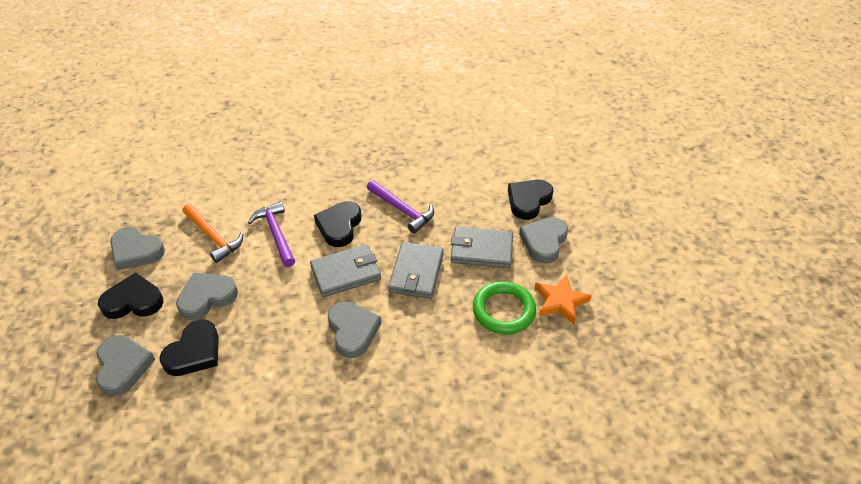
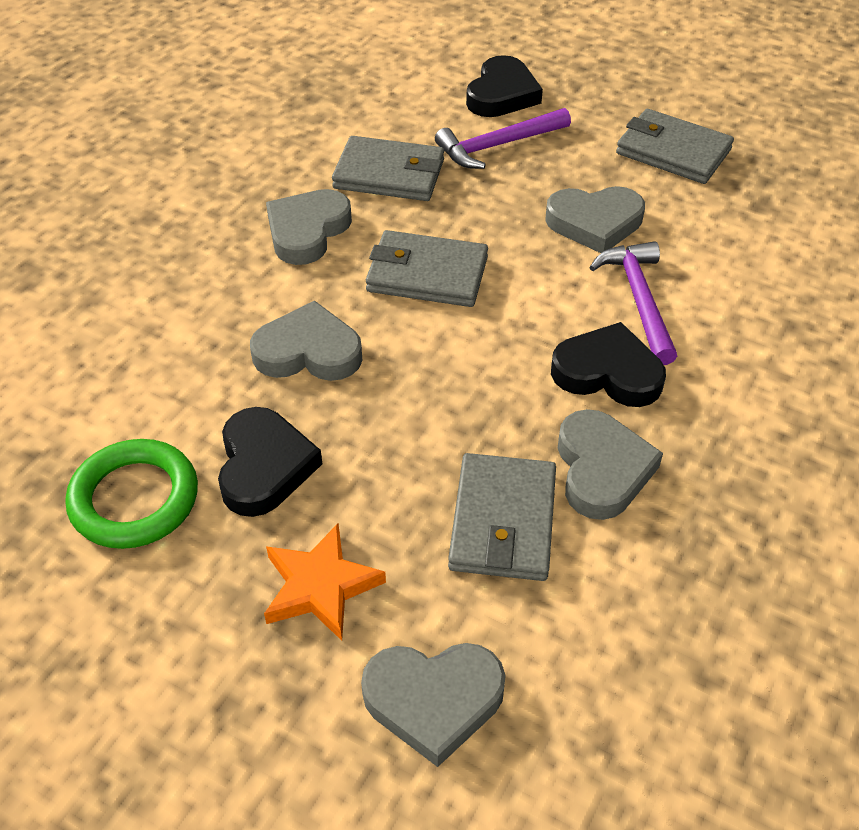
black heart: [98,272,164,319] [159,319,219,376] [314,201,362,247] [508,180,553,220] = 4 -> [218,407,322,517] [466,55,543,117] [551,322,666,407] = 3
grey wallet: [310,244,381,297] [388,242,444,299] [451,227,513,268] = 3 -> [332,136,444,201] [366,230,488,307] [448,453,556,581] [616,109,734,184] = 4
orange hammer: [182,204,243,263] = 1 -> none = 0

